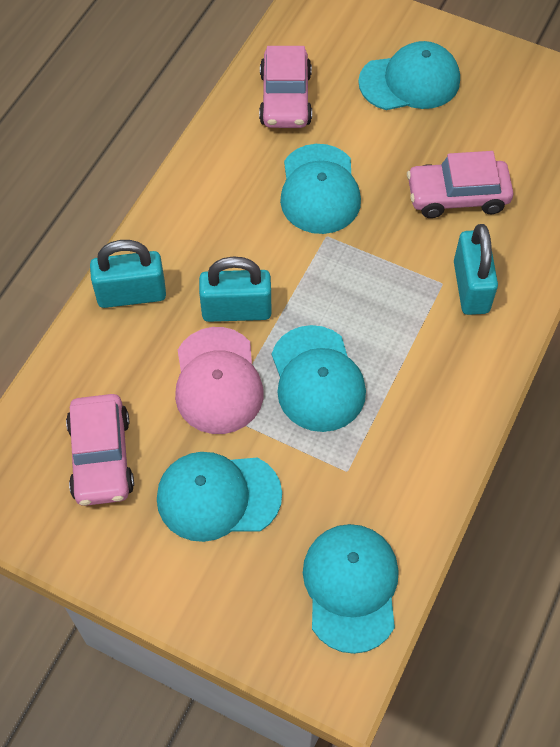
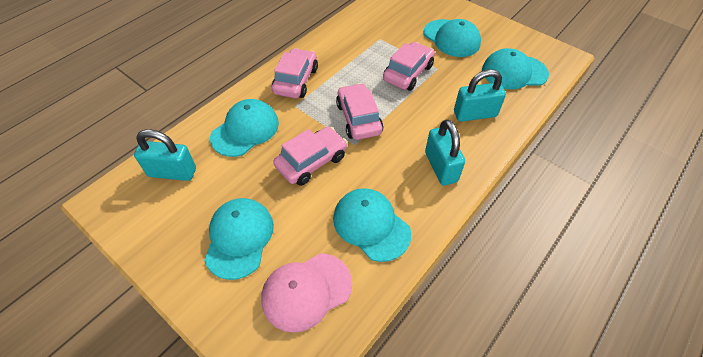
pink car: [66,394,134,506] [259,46,312,128] [407,151,514,218] = 3 -> [272,48,318,98] [273,126,347,186] [336,83,383,140] [383,42,435,91] = 4

